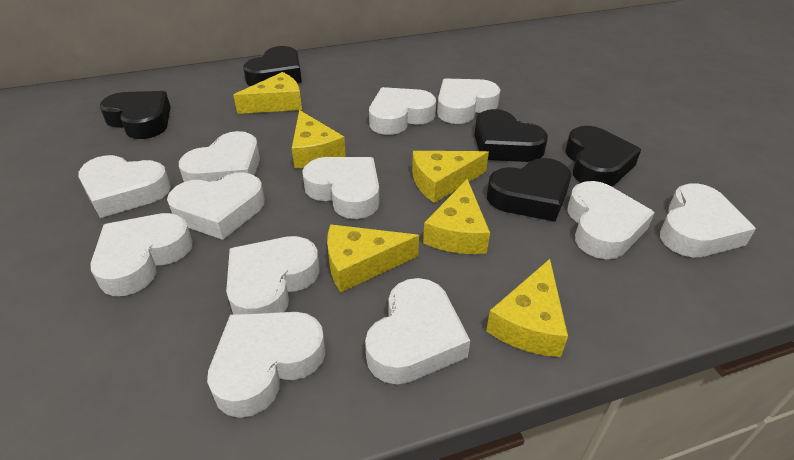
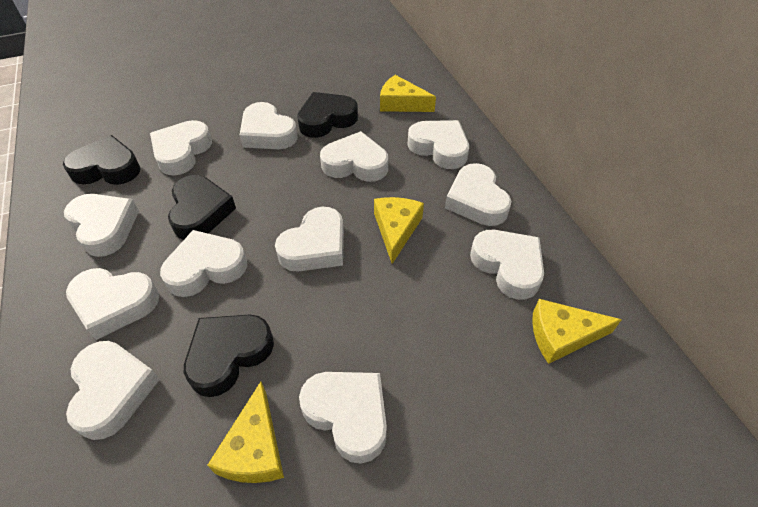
black heart: [100,91,170,139] [243,46,302,86] [474,109,548,162] [487,158,571,222] [566,126,641,186] = 5 -> [63,135,140,185] [168,175,236,240] [184,314,274,397] [297,92,358,138] = 4
yellow cheese: [233,72,302,114] [292,110,346,168] [327,224,419,292] [412,151,489,203] [423,179,490,254] [486,259,568,357] = 6 -> [207,382,284,483] [374,197,424,264] [380,75,436,112] [532,299,622,364] = 4

